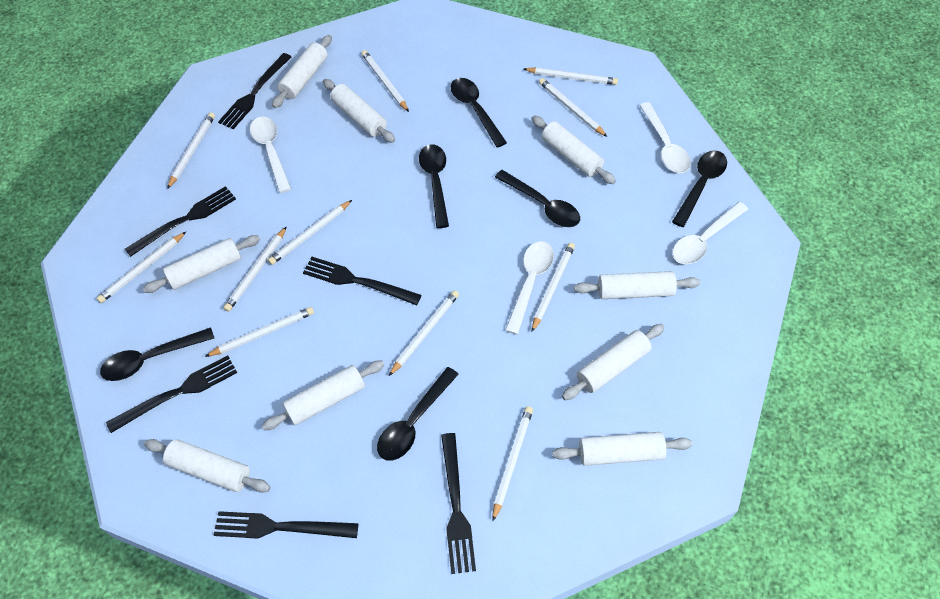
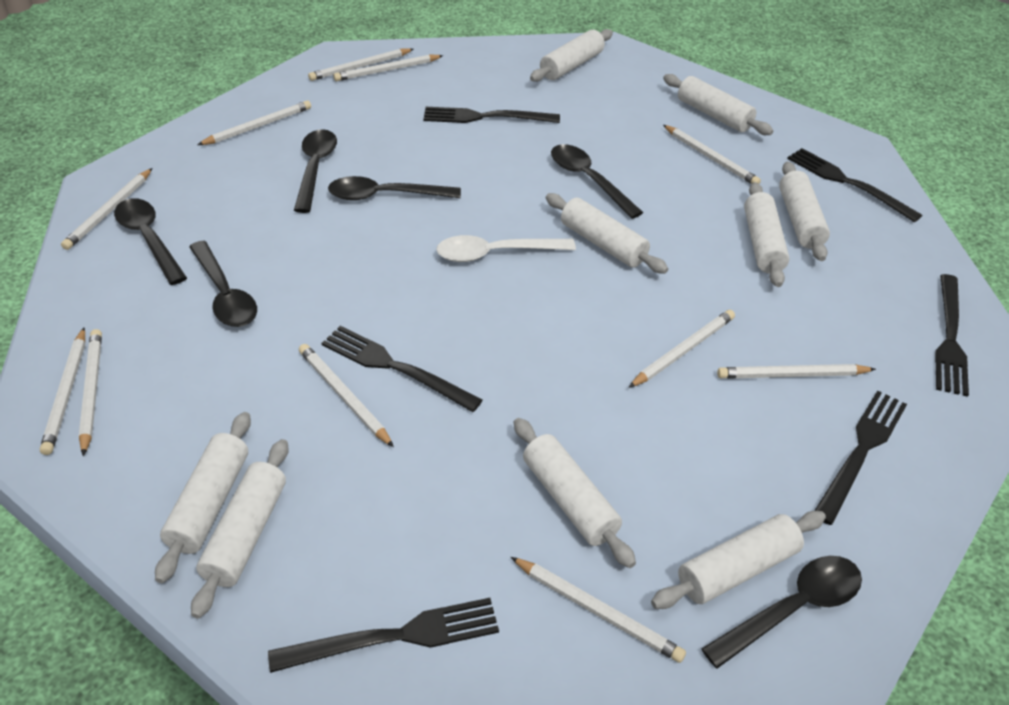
white spoon: [250,117,291,193] [505,241,554,335] [639,102,691,173] [672,202,748,264] = 4 -> [436,235,576,262] = 1

